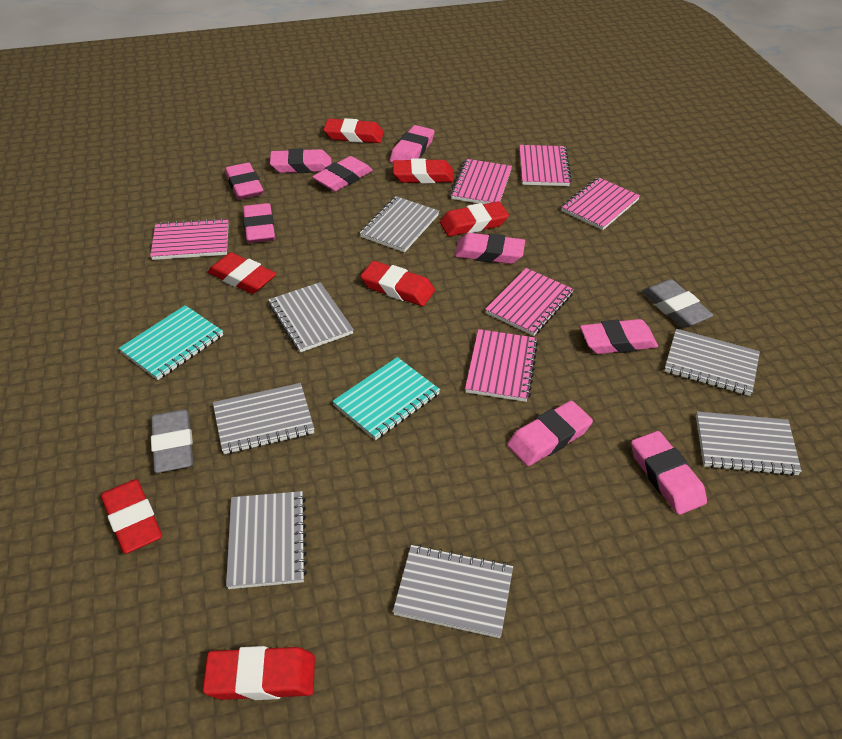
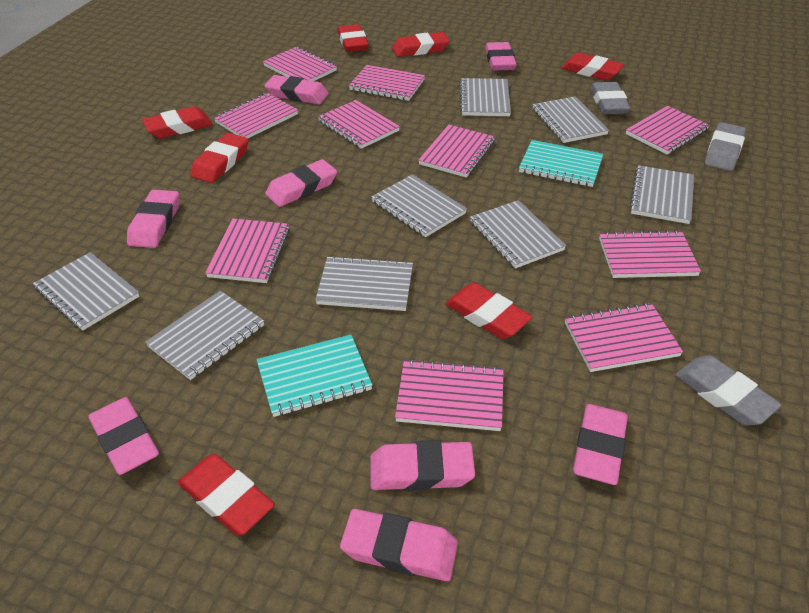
grey eraser: [151,409,193,473] [642,279,713,328] = 2 -> [590,82,631,114] [675,356,782,426] [705,122,746,171] = 3
grey notebook: [213,383,315,454] [226,491,307,589] [268,282,354,353] [360,196,439,252] [393,545,513,638] [664,329,760,396] [696,412,802,476] = 7 -> [33,252,139,331] [145,291,264,380] [315,256,413,311] [371,174,467,237] [460,78,511,116] [470,200,566,269] [533,96,609,143] [629,165,694,224] = 8
pink eraser: [225,162,263,200] [243,203,275,243] [270,149,331,173] [312,156,373,191] [390,125,434,163] [455,233,525,264] [507,401,593,466] [580,319,658,354] [631,431,707,515] = 9 -> [88,397,159,475] [127,190,179,248] [264,75,329,104] [265,159,337,207] [340,509,458,581] [370,440,475,491] [485,42,517,71] [573,404,628,485] = 8
pink notebook: [150,218,229,260] [450,159,512,204] [465,329,538,402] [485,268,574,336] [519,145,572,186] [561,177,640,230] = 6 -> [205,218,290,283] [214,93,298,138] [263,47,337,81] [318,100,400,149] [349,65,425,101] [395,359,504,431] [418,125,495,178] [565,303,683,372] [599,230,701,278] [626,106,710,154] = 10

